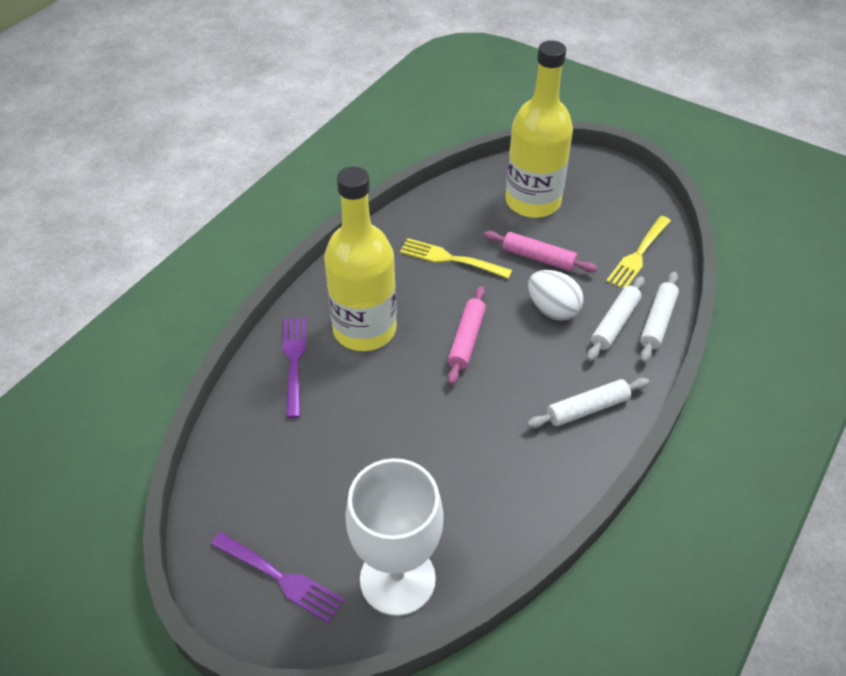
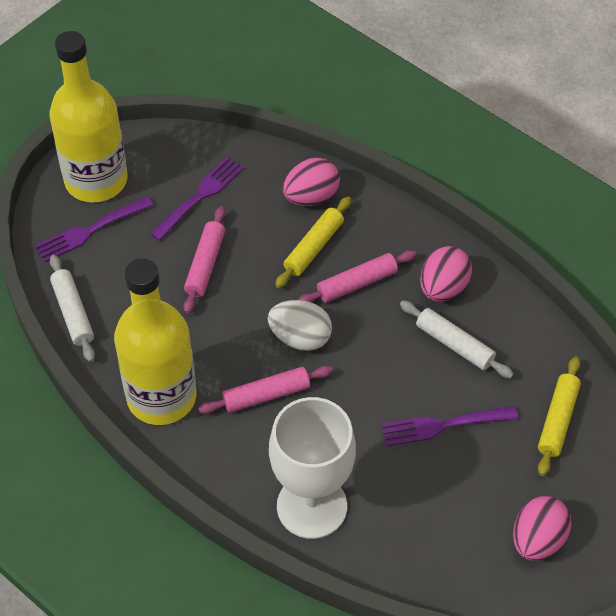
pink egg: none = 0 -> [283,158,340,206] [420,246,472,302] [513,496,571,561] = 3
pink rolling pin: [448,286,486,385] [484,231,598,273] = 2 -> [183,206,226,314] [198,366,333,414] [298,250,417,303] = 3
purple fork: [211,532,345,623] [283,317,306,418] = 2 -> [35,196,154,262] [150,157,244,241] [381,406,518,446] = 3
white rolling pin: [527,378,650,428] [587,276,645,361] [640,272,679,363] = 3 -> [50,255,95,362] [400,300,514,378] = 2
yellow fork: [400,238,512,279] [606,216,671,289] = 2 -> none = 0
yellow rolling pin: none = 0 -> [275,197,351,288] [538,356,581,476] = 2

